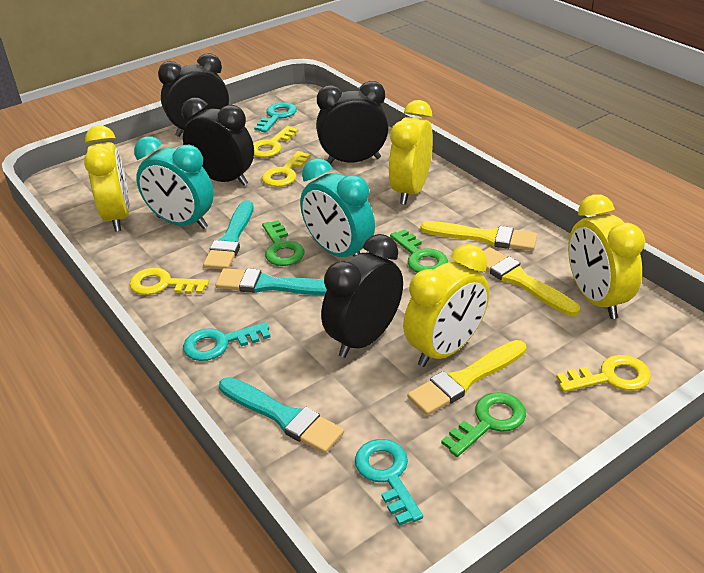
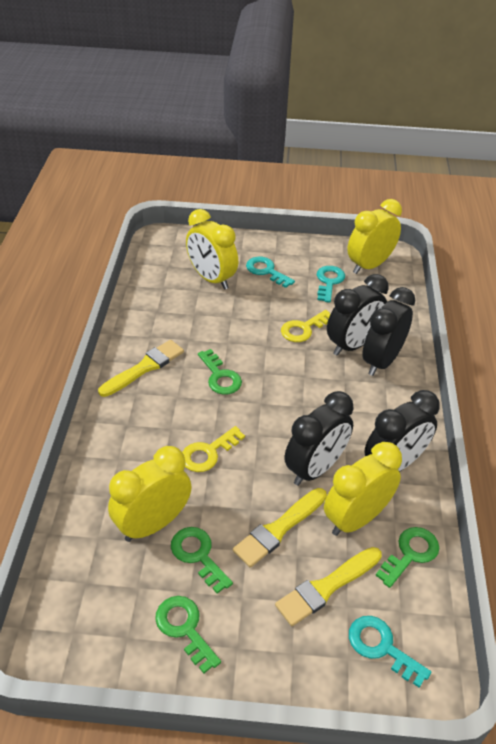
green key: [262,220,304,266] [390,229,448,273] [441,392,526,457] = 3 -> [155,596,221,673] [171,527,233,594] [198,349,242,395] [375,527,439,588] = 4
turquoise brush: [203,200,253,270] [215,268,327,295] [219,377,344,454] = 3 -> none = 0
turquoise clock: [134,136,214,229] [300,158,375,257] = 2 -> none = 0
yellow key: [129,268,209,295] [253,126,299,158] [262,151,310,187] [556,355,651,392] = 4 -> [182,426,245,472] [281,310,330,342] = 2

